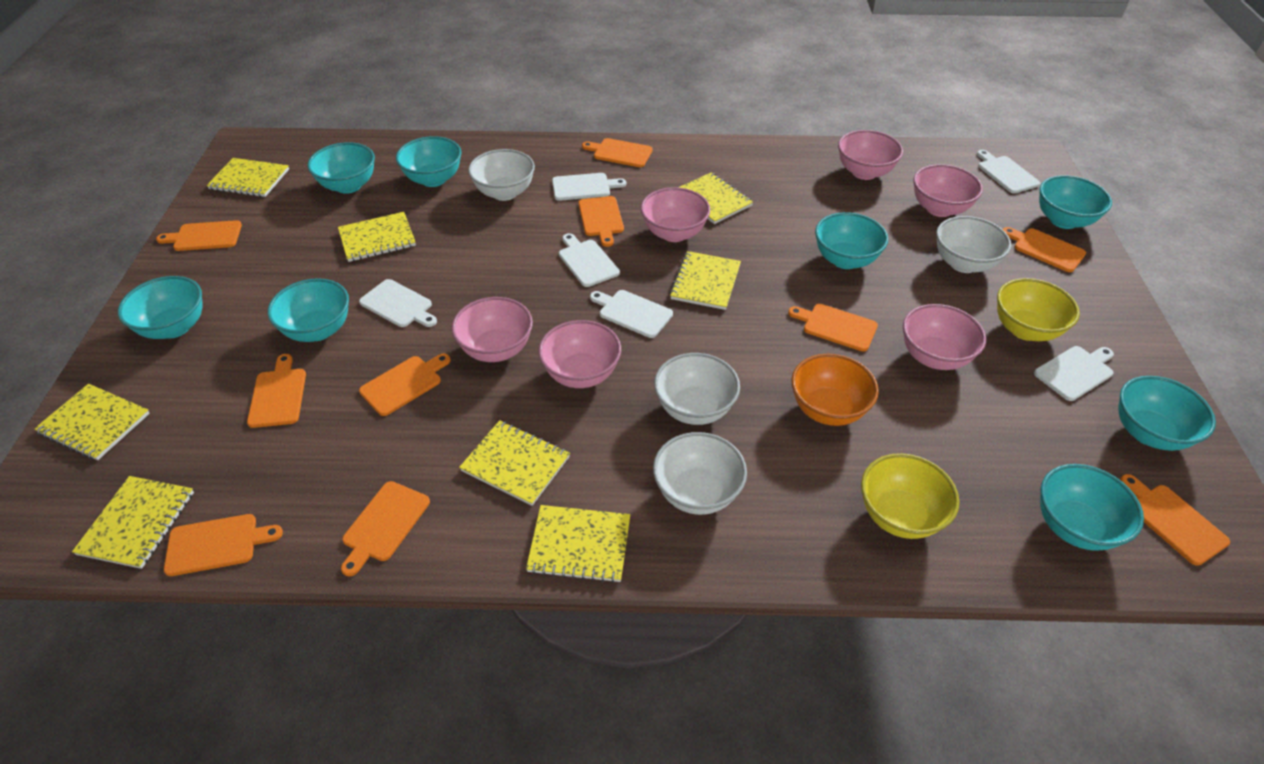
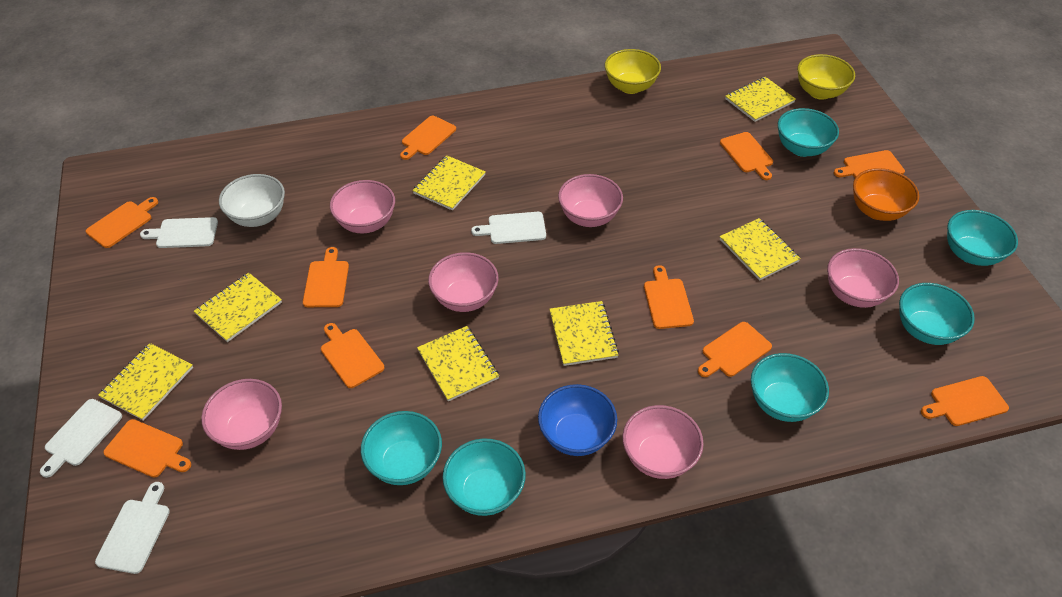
blue bowl: none = 0 -> [538,384,617,456] = 1
turquoise bowl: [118,276,203,339] [267,278,349,342] [307,142,375,194] [396,136,462,187] [815,212,888,269] [1039,175,1112,229] [1040,464,1144,551] [1118,376,1216,451] = 8 -> [361,411,442,485] [443,439,526,516] [751,353,829,422] [778,108,839,157] [899,283,975,345] [947,210,1018,266] = 6
white bowl: [468,149,535,201] [653,432,747,515] [654,353,740,425] [936,216,1011,273] = 4 -> [219,174,285,227] = 1
white cutting board: [359,279,437,327] [552,173,626,201] [559,233,620,287] [590,290,673,338] [977,150,1040,194] [1034,346,1114,401] = 6 -> [40,399,122,478] [95,482,170,574] [140,217,218,248] [471,212,546,244] = 4
yellow notebook: [34,384,150,460] [72,476,194,569] [207,158,289,197] [338,212,416,262] [459,420,570,506] [526,505,630,583] [670,251,741,310] [678,172,753,224] = 8 -> [98,343,193,421] [194,273,282,342] [412,155,486,211] [417,326,499,402] [549,301,619,366] [720,218,801,281] [725,77,796,122] = 7

